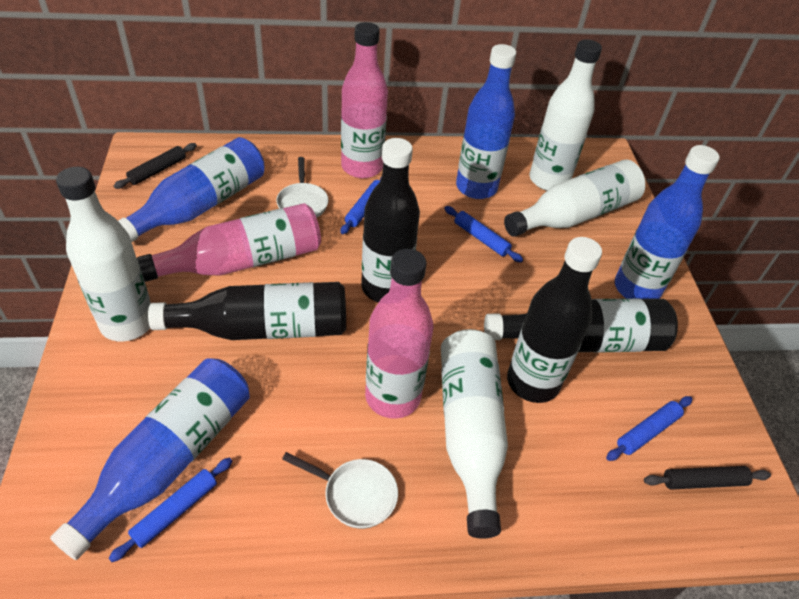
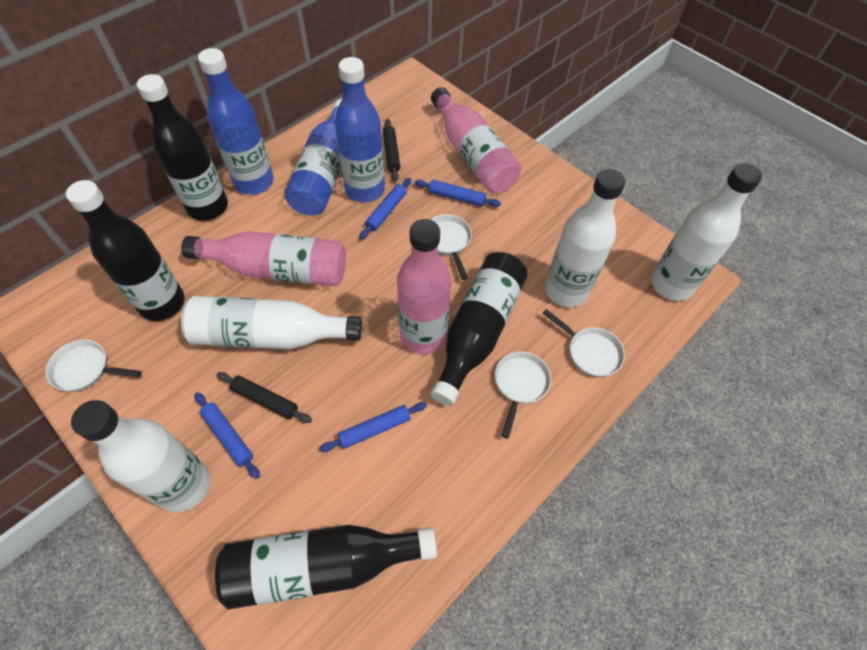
blue bottle: [50,358,250,560] [118,137,264,242] [456,44,516,199] [615,145,720,299] = 4 -> [198,48,273,195] [284,99,342,215] [335,57,385,202] = 3
white pan: [276,157,328,218] [282,452,398,529] = 2 -> [46,340,142,392] [430,214,472,280] [495,351,551,439] [542,309,625,377] = 4

